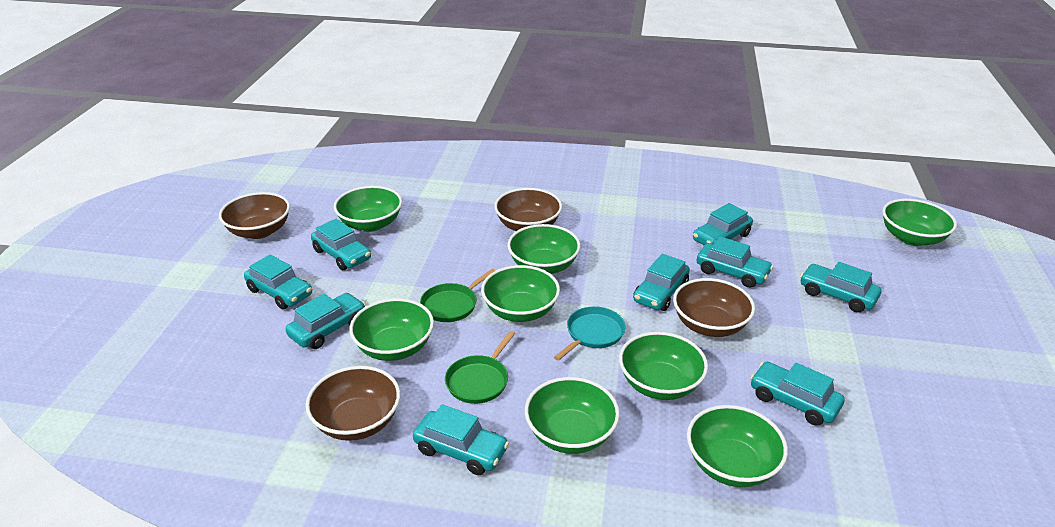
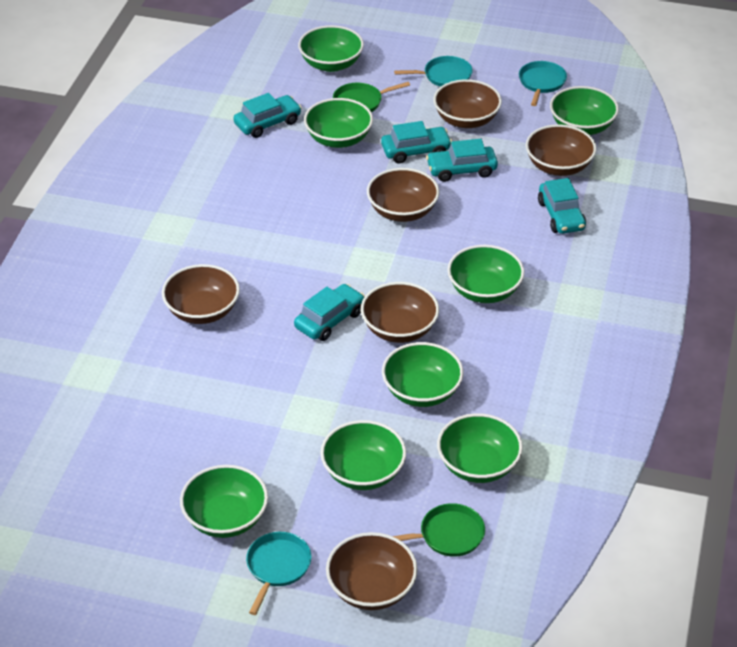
brown bowl: [219,192,290,239] [305,366,400,441] [494,188,562,231] [673,278,755,337] = 4 -> [162,264,240,324] [326,532,418,610] [361,282,439,343] [367,168,439,222] [433,79,502,128] [526,124,597,176] = 6
turquoise car: [244,255,312,310] [286,293,366,349] [311,219,371,270] [413,404,509,475] [633,254,690,311] [693,203,753,246] [696,236,773,288] [750,362,845,426] [800,262,881,313] = 9 -> [233,93,302,138] [294,284,365,341] [381,121,452,163] [426,139,498,182] [538,178,586,234] = 5
turquoise pan: [554,306,626,361] = 1 -> [246,532,312,615] [394,56,473,87] [519,61,567,106] = 3

